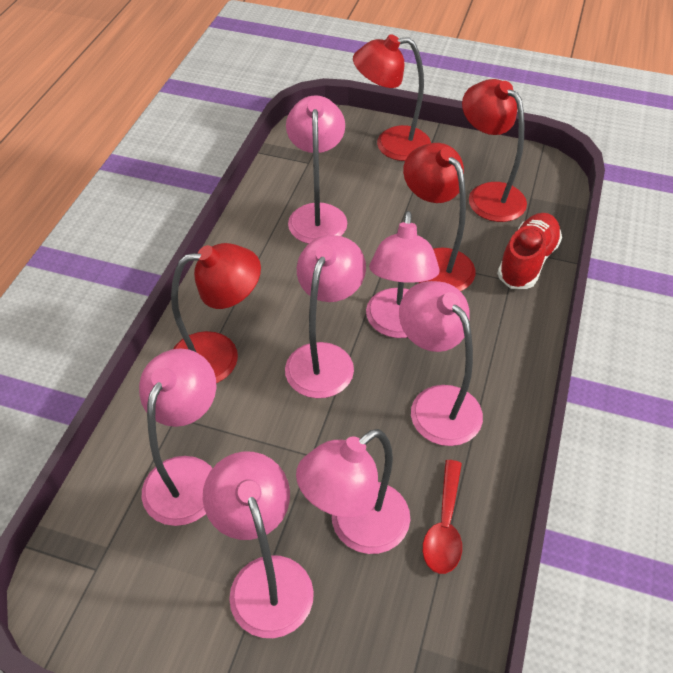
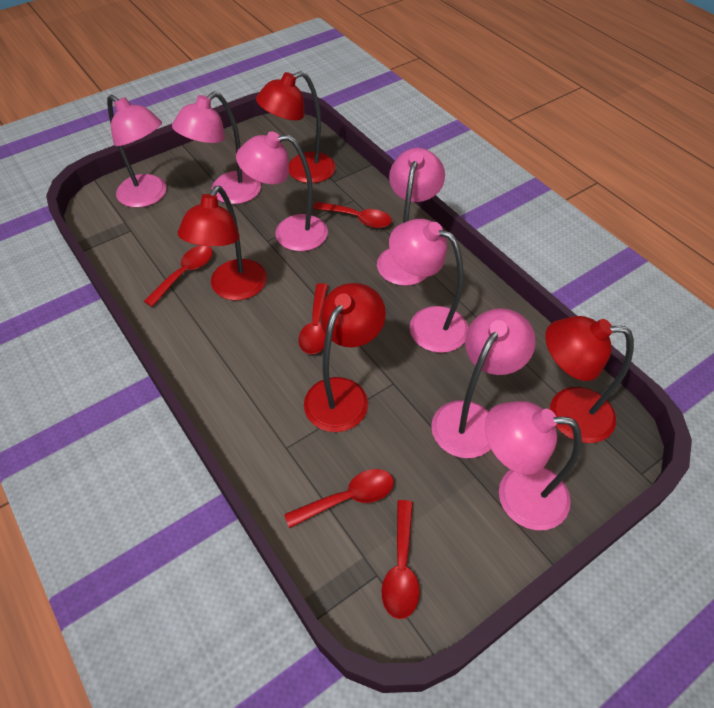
red shoe: [497,213,562,289] = 1 -> none = 0
red spoon: [423,460,462,574] = 1 -> [144,245,213,307] [284,469,394,528] [299,283,328,354] [313,202,392,228] [382,500,419,619] = 5

